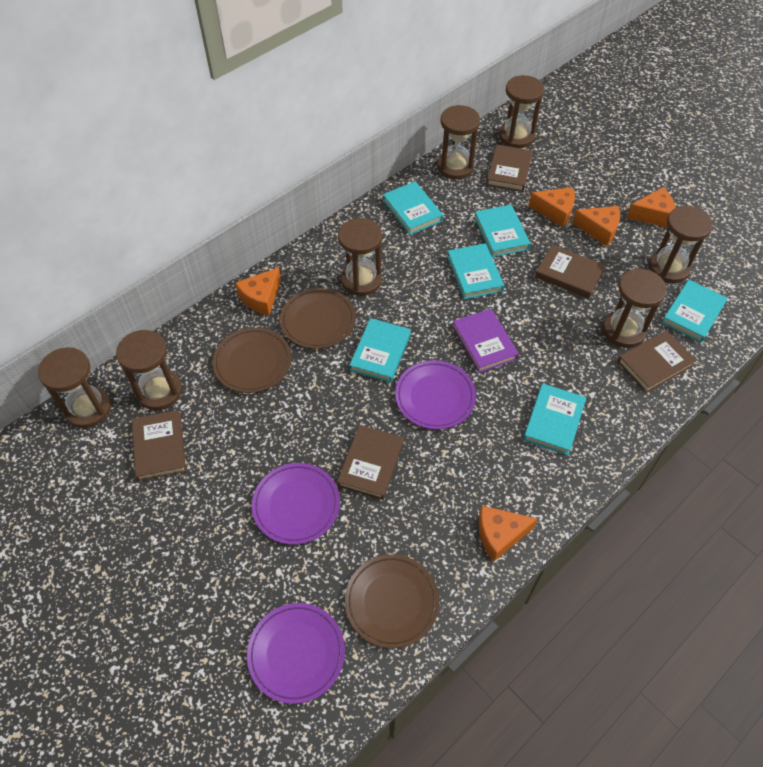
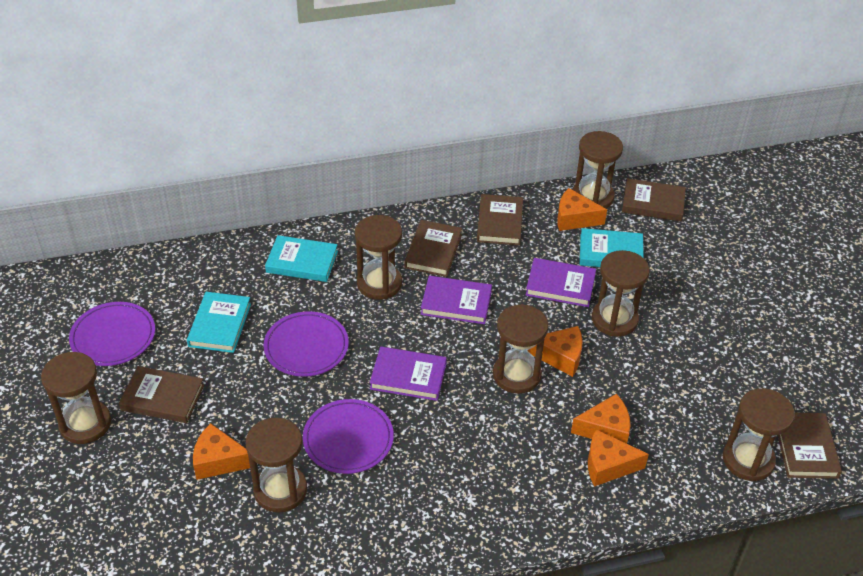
brown plate: [213,328,292,393] [280,288,356,349] [345,554,439,648] = 3 -> none = 0
purple book: [452,309,519,373] = 1 -> [370,347,447,401] [421,276,492,324] [526,258,596,307] = 3
turquoise book: [349,318,411,383] [383,182,443,235] [447,243,504,299] [474,205,531,257] [523,383,586,455] [662,280,728,343] = 6 -> [187,292,251,353] [265,235,338,282] [580,228,644,267] = 3

